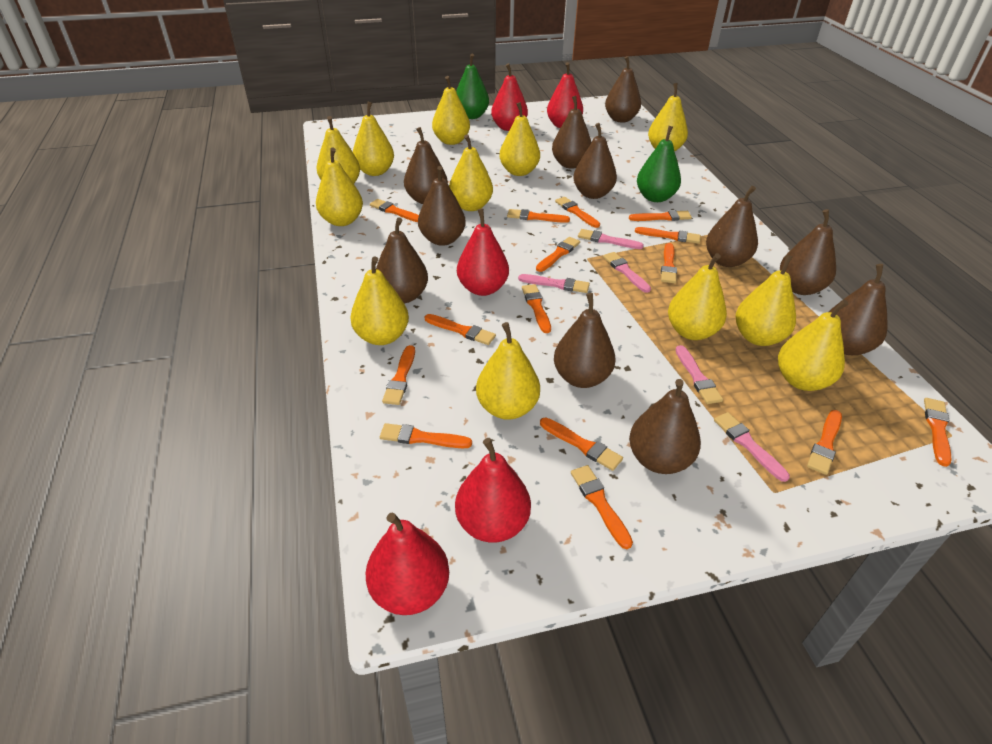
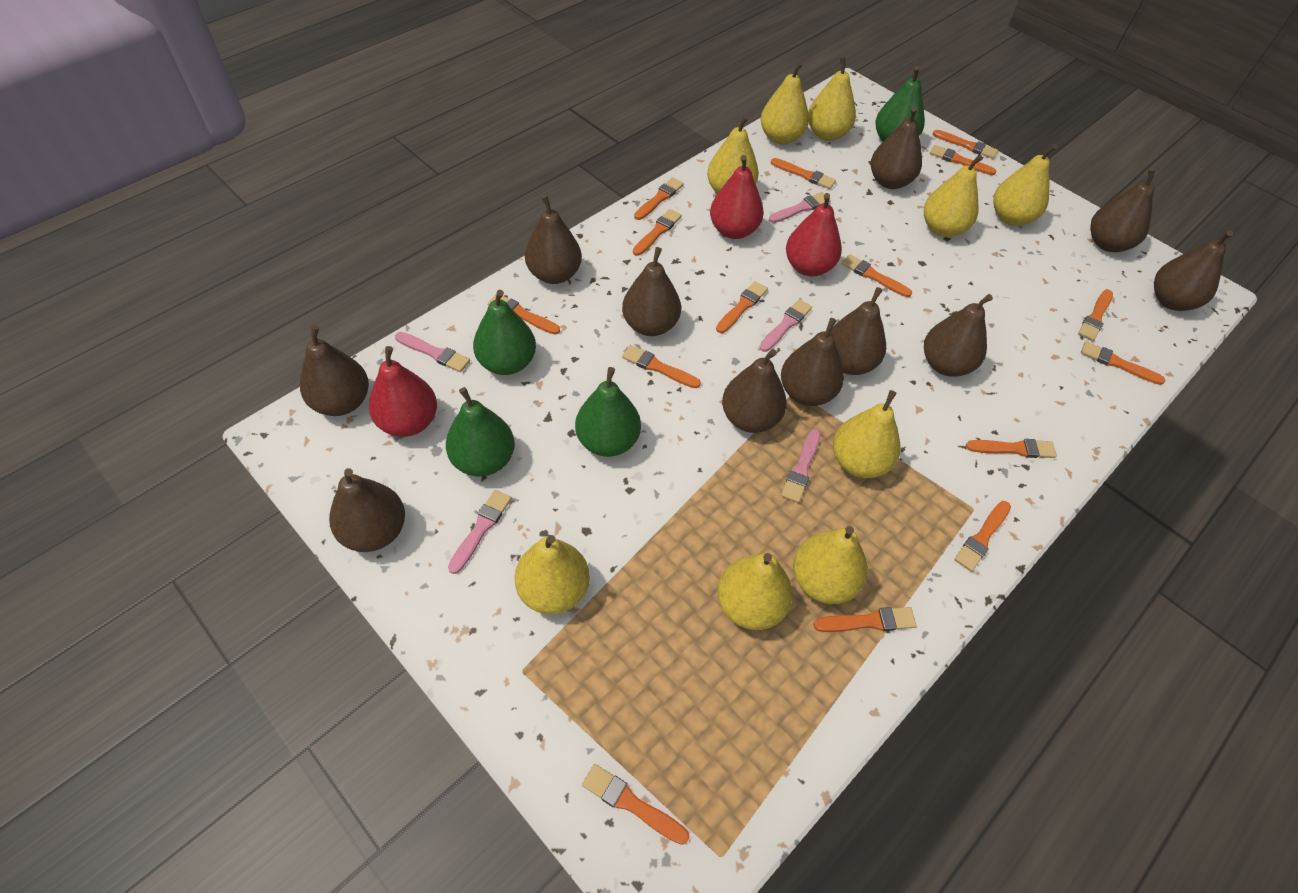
green pear: [456,54,489,119] [637,126,681,202] = 2 -> [446,387,515,476] [473,290,536,375] [575,367,641,457] [875,66,925,142] = 4
red pear: [366,513,449,615] [455,438,531,543] [457,208,509,296] [491,63,528,131] [547,62,583,128] = 5 -> [369,346,437,437] [710,155,764,239] [786,193,842,276] = 3
yellow pear: [316,116,360,183] [316,148,363,226] [350,257,409,345] [353,102,394,176] [432,76,470,145] [449,134,493,211] [476,322,540,420] [500,102,540,176] [648,83,688,151] [668,253,727,340] [736,255,796,346] [778,299,848,391] = 12 -> [515,535,590,614] [707,115,759,194] [717,553,793,630] [761,61,809,145] [793,526,868,604] [808,56,856,141] [833,390,901,478] [924,155,983,237] [993,144,1057,226] = 9

